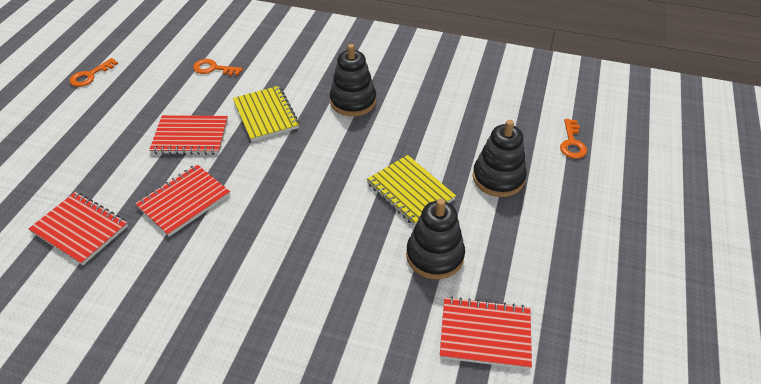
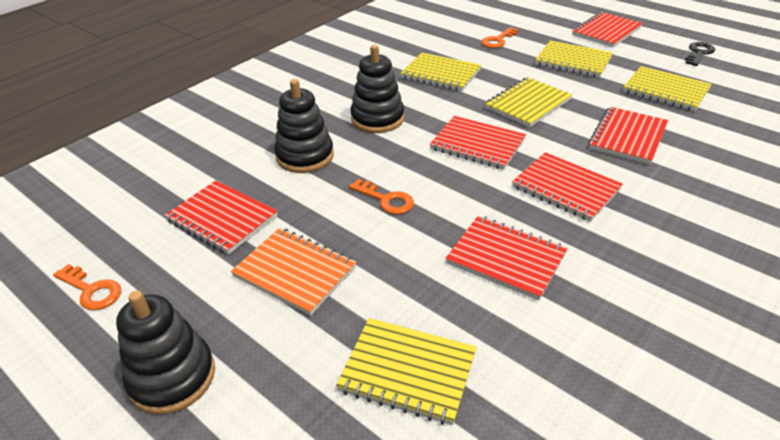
black key: none = 0 -> [685,42,715,66] = 1
orange notebook: none = 0 -> [231,228,356,316] = 1
red notebook: [28,192,128,265] [135,164,230,237] [149,115,228,155] [440,296,532,369] = 4 -> [165,180,278,254] [430,116,526,170] [445,216,568,300] [512,152,623,222] [572,12,643,47] [588,107,668,164] = 6
yellow notebook: [233,86,299,142] [366,155,456,226] = 2 -> [336,318,477,425] [400,53,481,91] [485,77,572,127] [535,41,613,78] [623,66,712,111] = 5

